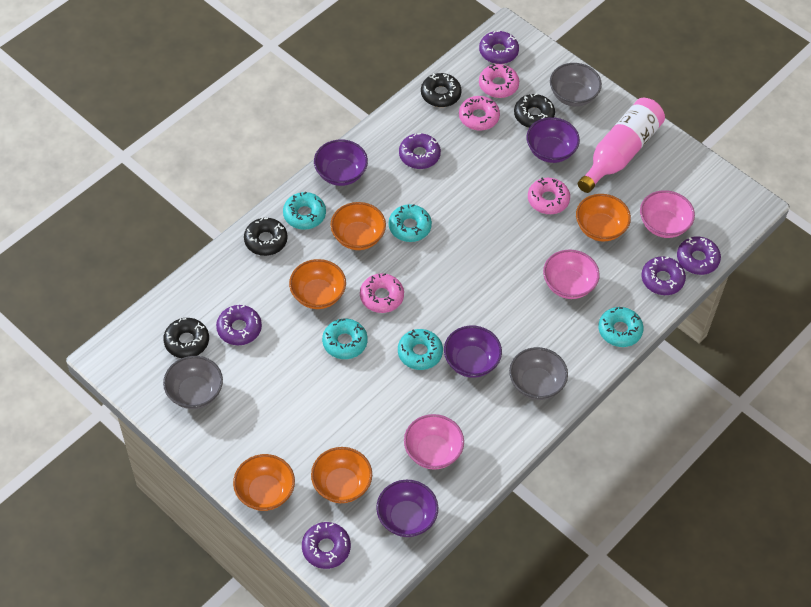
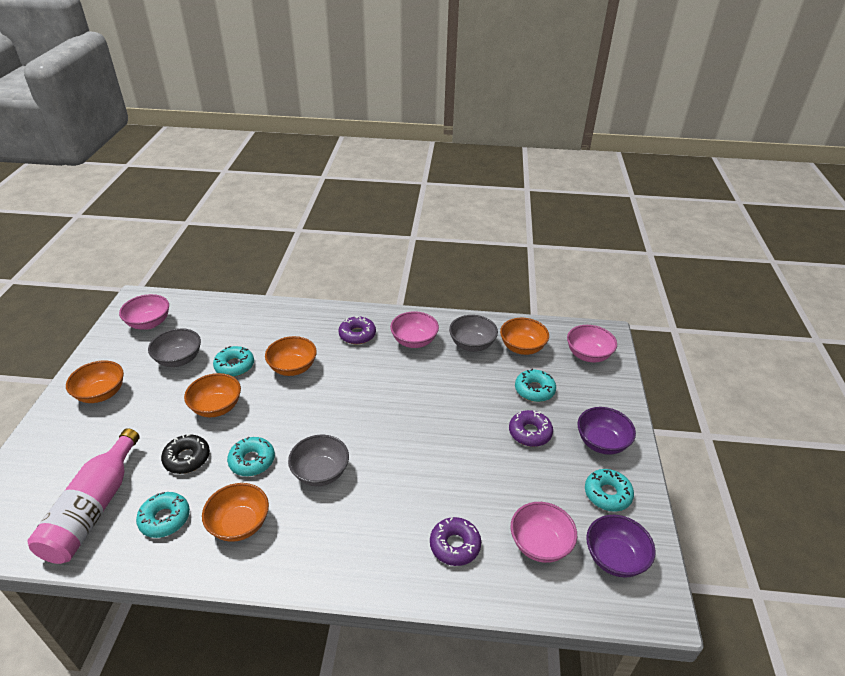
black donut: [163,318,209,358] [244,218,288,256] [421,73,462,107] [514,93,555,128] = 4 -> [161,434,210,474] = 1
pink bowl: [404,414,464,470] [543,250,600,299] [640,190,695,238] = 3 -> [119,294,169,330] [390,311,439,348] [510,502,577,563] [567,325,617,362] = 4
pink donut: [360,273,404,313] [459,96,500,131] [479,64,519,98] [528,178,570,214] = 4 -> none = 0
purple bowl: [314,140,368,186] [376,480,438,537] [444,326,502,378] [527,117,580,163] = 4 -> [577,407,636,455] [586,515,656,578] = 2
purple donut: [216,305,262,345] [302,522,351,569] [399,133,441,169] [479,31,519,64] [641,256,686,295] [677,236,721,275] = 6 -> [338,316,376,345] [430,517,481,566] [509,410,553,447] = 3

